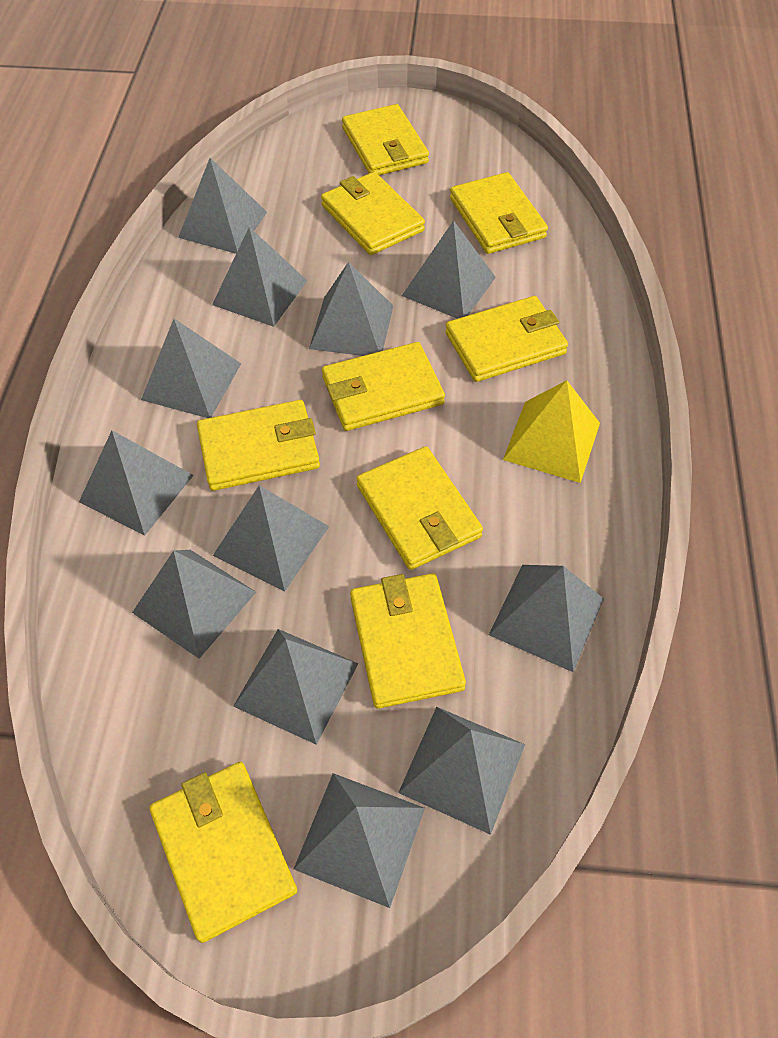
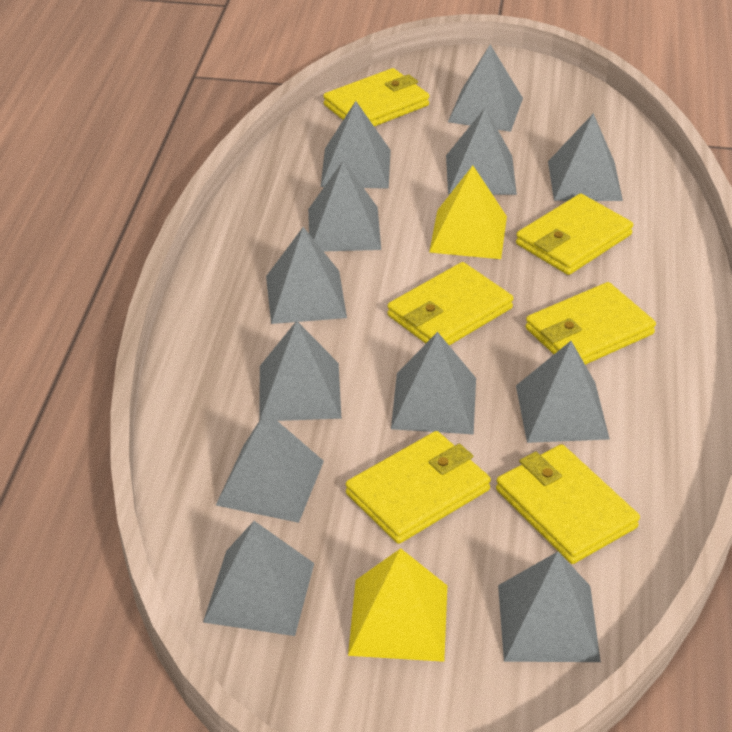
yellow pyramid: [503,380,600,483] = 1 -> [348,548,447,662] [429,166,507,259] = 2
yellow wallet: [149,762,297,943] [197,400,320,491] [321,172,425,255] [322,342,445,431] [342,104,429,175] [350,573,466,709] [356,446,483,570] [445,296,568,382] [450,172,548,254] = 9 -> [323,68,429,126] [346,431,491,544] [387,262,514,345] [496,444,640,564] [516,193,633,275] [525,282,656,365] = 6

